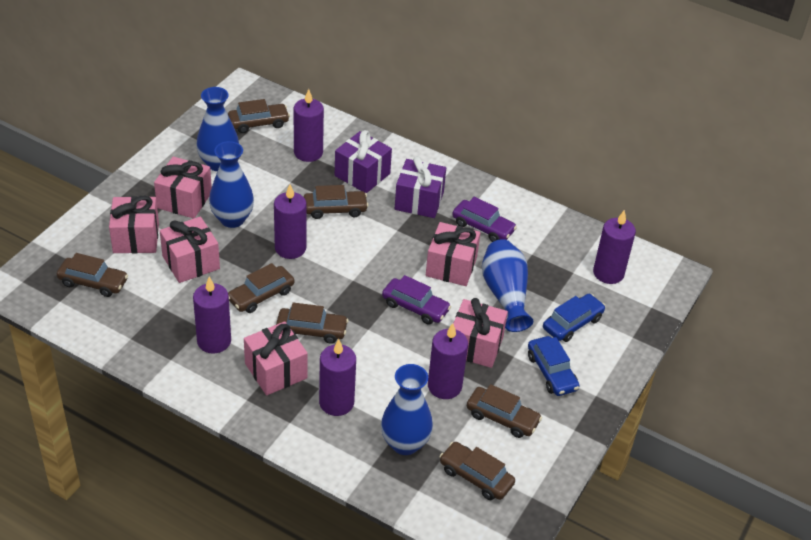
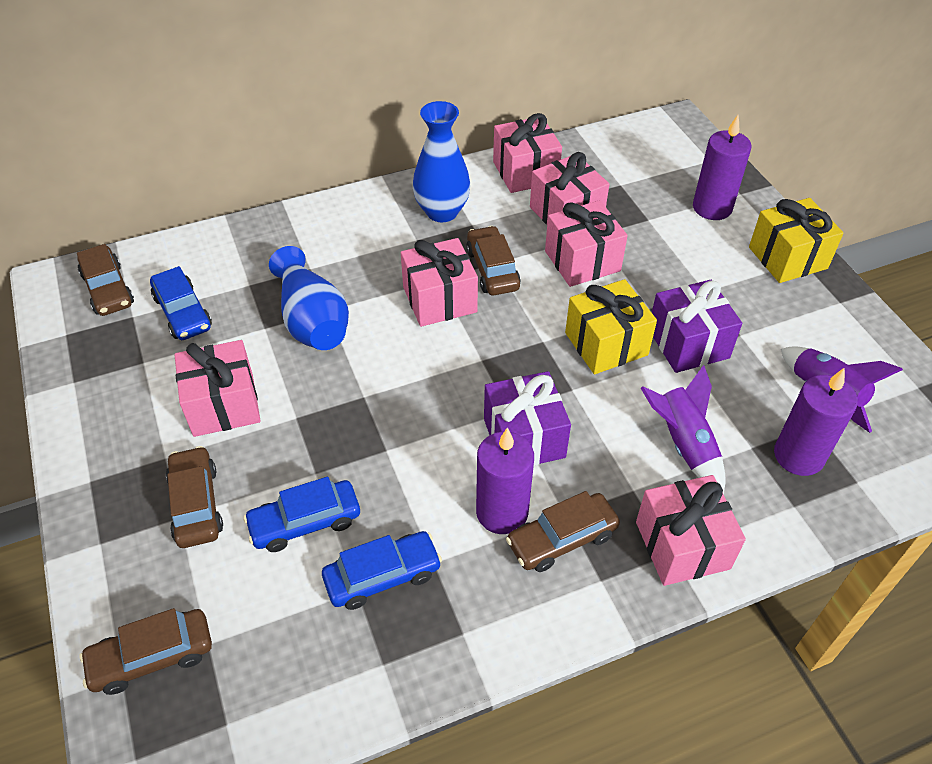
blue car: [528,336,579,396] [543,294,606,342] = 2 -> [150,266,212,340] [243,477,360,552] [322,531,442,610] = 3
blue vase: [196,87,239,171] [209,141,254,228] [381,364,433,455] [482,239,533,332] = 4 -> [269,246,349,350] [413,101,471,222] = 2
brown car: [57,253,128,297] [228,99,290,133] [228,263,294,313] [276,303,348,344] [304,185,368,219] [439,442,515,500] [467,384,542,438] = 7 -> [77,244,134,316] [79,608,212,695] [166,446,223,548] [466,226,521,295] [506,491,620,572] = 5
purple candle: [193,277,231,354] [274,184,307,259] [294,89,324,162] [319,339,356,416] [428,323,468,399] [593,210,636,284] = 6 -> [476,427,534,534] [693,115,751,220] [774,368,858,476] = 3
purple car: [382,275,451,325] [452,197,517,242] = 2 -> none = 0
purple rocket: none = 0 -> [641,365,726,495] [781,346,903,433] = 2
yellow gift: none = 0 -> [565,279,657,374] [749,198,844,283] = 2

